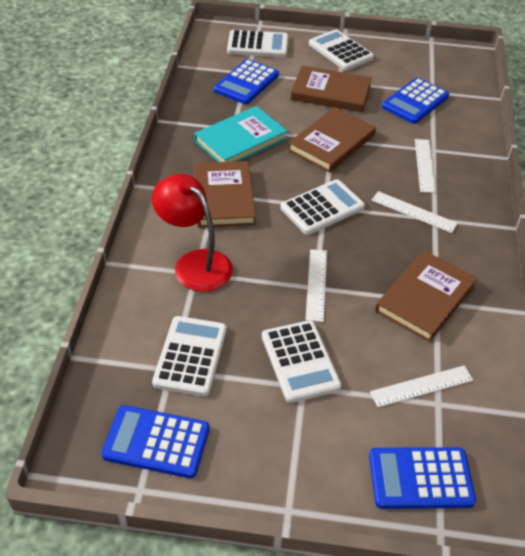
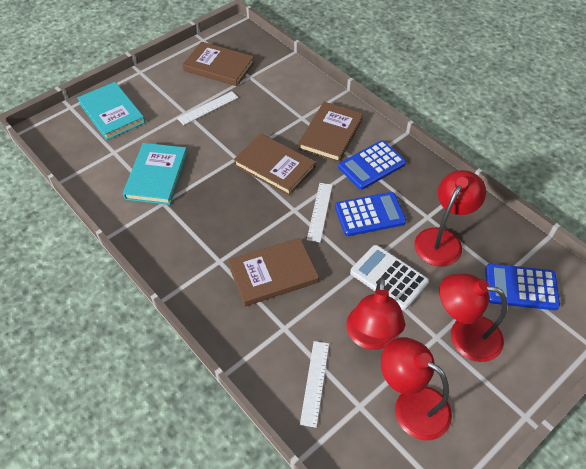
blue calculator: [101,405,210,478] [214,59,279,104] [369,447,476,509] [382,78,449,124] = 4 -> [335,192,406,236] [338,140,406,190] [485,264,560,310] = 3
red lamp: [152,174,233,292] = 1 -> [346,277,405,350] [381,337,452,440] [414,170,486,267] [439,273,507,362] = 4
turquoise book: [194,106,288,162] = 1 -> [77,82,145,140] [123,143,188,205] = 2
white calculator: [152,316,227,397] [227,30,288,57] [262,320,342,403] [280,179,365,235] [309,29,374,71] = 5 -> [350,245,429,310] = 1
white ruler: [305,249,327,322] [370,365,473,407] [371,191,458,233] [415,139,436,193] = 4 -> [177,91,238,125] [300,341,329,428] [307,183,332,242] = 3

